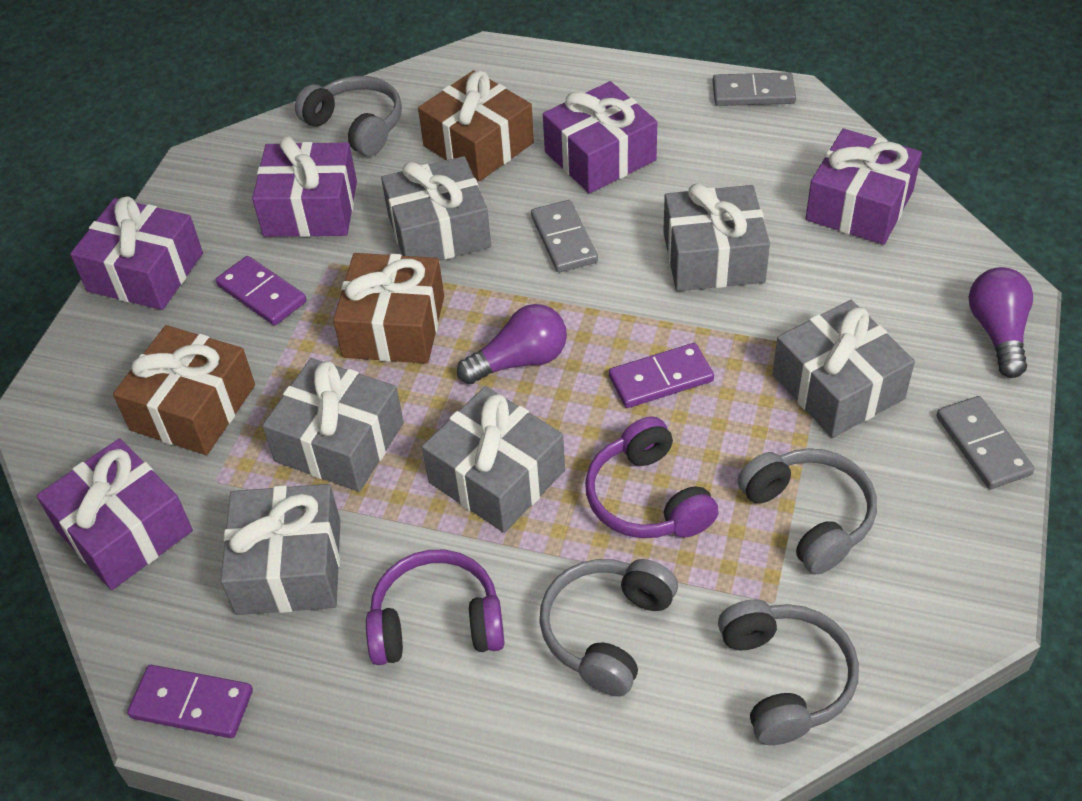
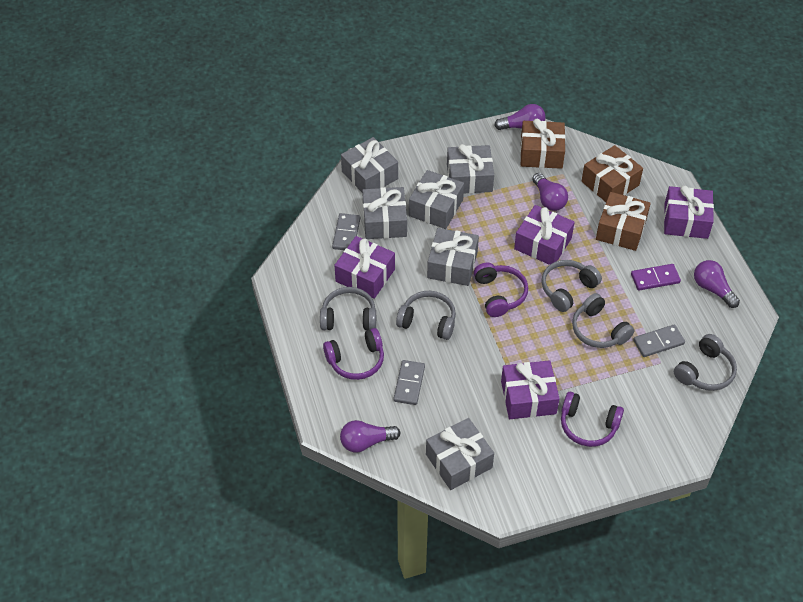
grey headphones: [295,76,402,156] [539,559,678,696] [718,599,859,745] [738,448,877,574] = 4 -> [320,287,376,330] [396,291,456,340] [541,260,602,312] [572,293,634,348] [674,334,737,391] = 5
purple domino: [127,665,253,738] [216,256,306,325] [609,343,714,408] = 3 -> [631,264,681,291] = 1
purple gift: [36,438,193,590] [70,196,203,310] [252,136,357,237] [543,81,657,194] [805,129,922,245] = 5 -> [334,236,395,299] [501,360,560,419] [514,205,575,265] [664,185,714,239] = 4
purple headphones: [366,550,505,665] [585,416,719,538] = 2 -> [323,328,384,380] [474,263,528,317] [561,392,624,447] = 3
purple light bulb: [457,304,567,384] [968,267,1033,378] = 2 -> [340,420,401,453] [494,104,546,130] [532,173,568,211] [694,260,740,308] = 4

